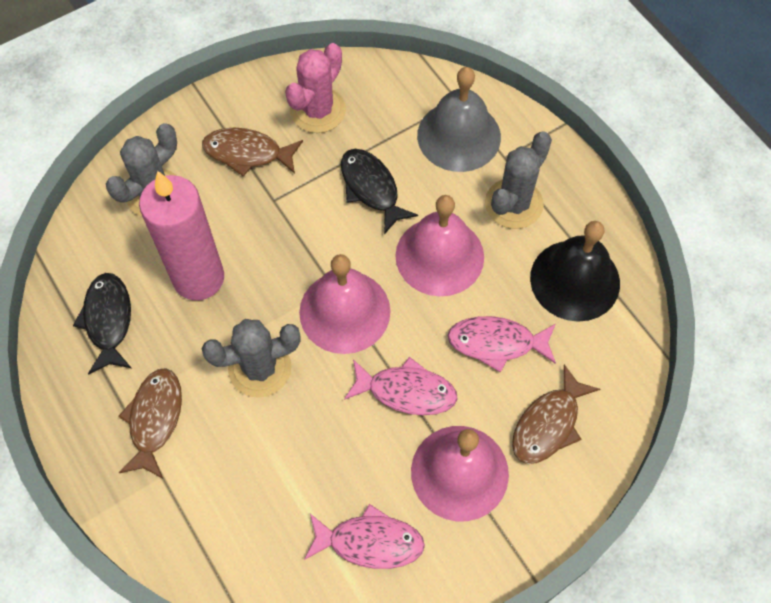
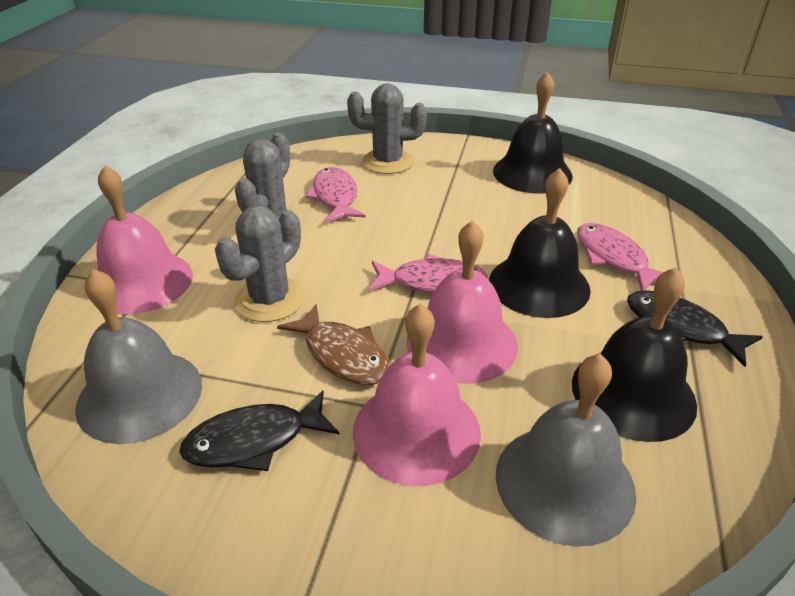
black bell: [530,221,620,322] = 1 -> [489,168,591,318] [493,72,573,194] [572,267,697,442] = 3
brown fish: [118,368,182,479] [202,128,303,176] [512,364,600,464] = 3 -> [277,304,390,385] = 1
grey bell: [417,67,501,172] = 1 -> [75,269,202,444] [496,354,636,547] = 2
pink cactus: [285,43,346,133] = 1 -> none = 0
pink candle: [139,171,224,300] = 1 -> none = 0

